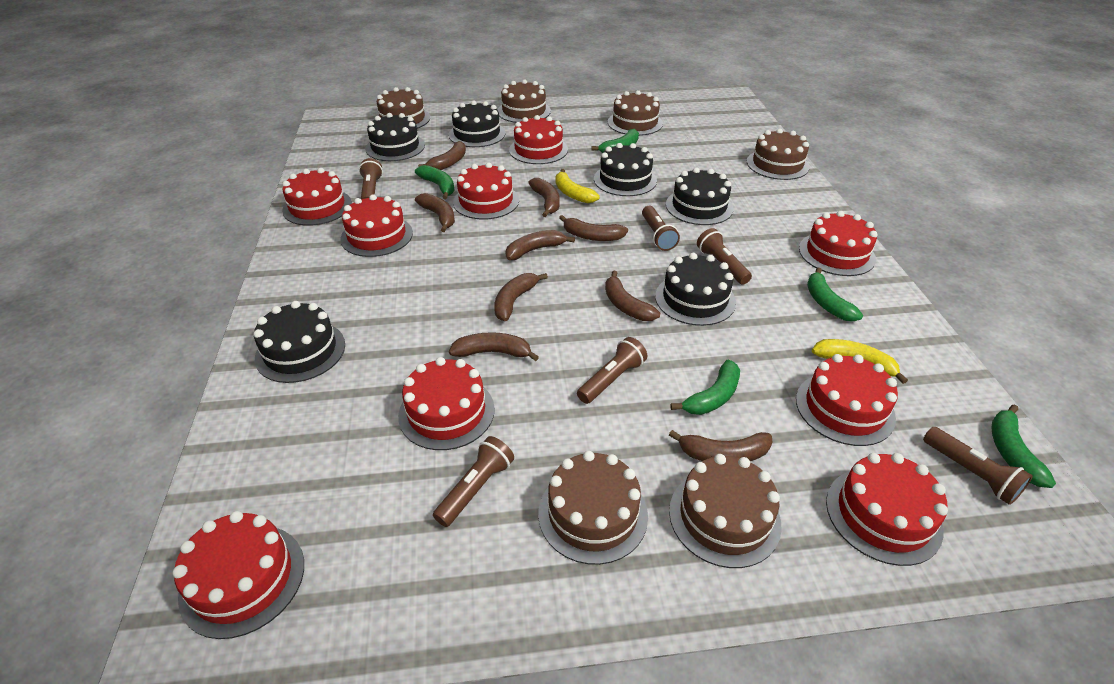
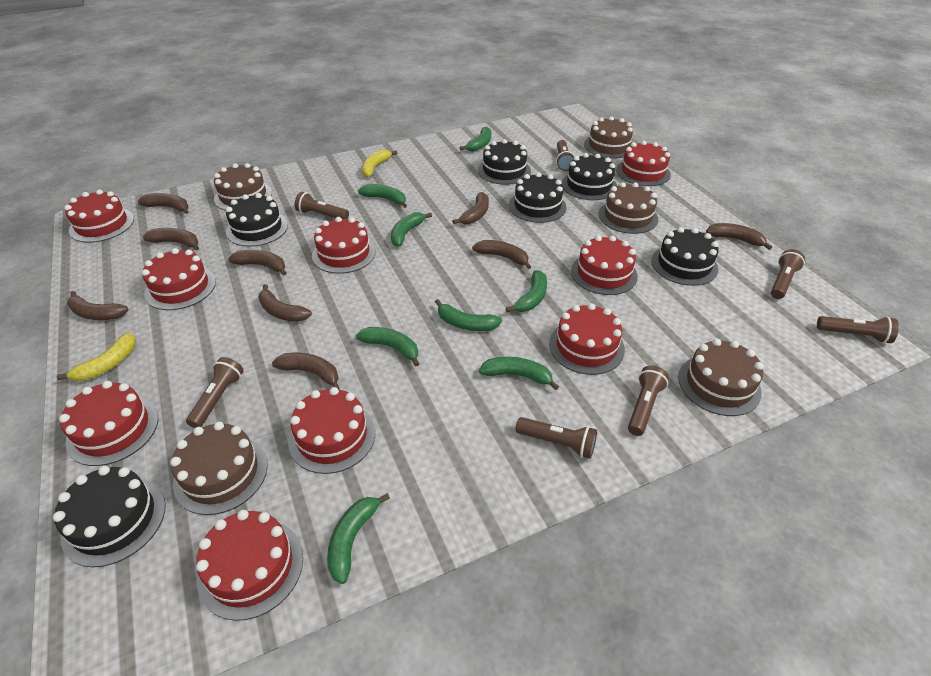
brown cake: [377,87,430,129] [498,79,551,123] [538,451,648,565] [608,90,663,136] [669,454,782,568] [747,128,809,180] = 6 -> [170,421,268,515] [214,163,272,211] [584,116,633,159] [599,182,658,234] [678,339,764,416] = 5
brown flashlight: [359,158,383,199] [433,436,514,527] [577,337,647,404] [642,206,680,251] [697,228,752,285] [923,427,1033,505] = 6 -> [186,357,244,428] [295,192,349,219] [515,417,597,459] [556,140,575,171] [628,366,669,436] [771,249,805,299] [817,316,899,343] = 7
green banana: [415,165,455,199] [591,129,639,153] [670,360,740,415] [807,267,863,322] [991,404,1056,488] = 5 -> [327,493,390,584] [356,327,419,367] [358,184,407,208] [391,212,432,247] [435,299,502,331] [460,126,491,152] [479,357,559,390] [505,270,547,312] = 8

